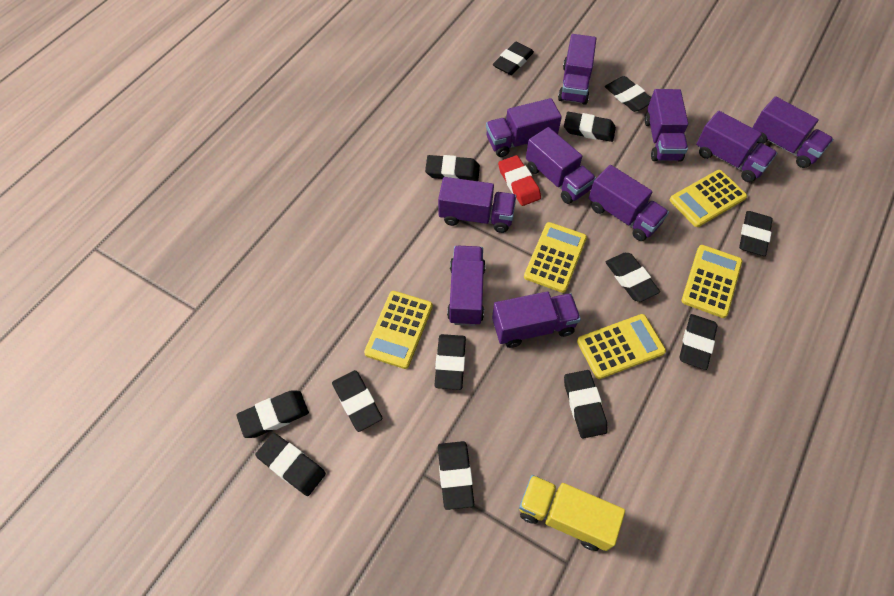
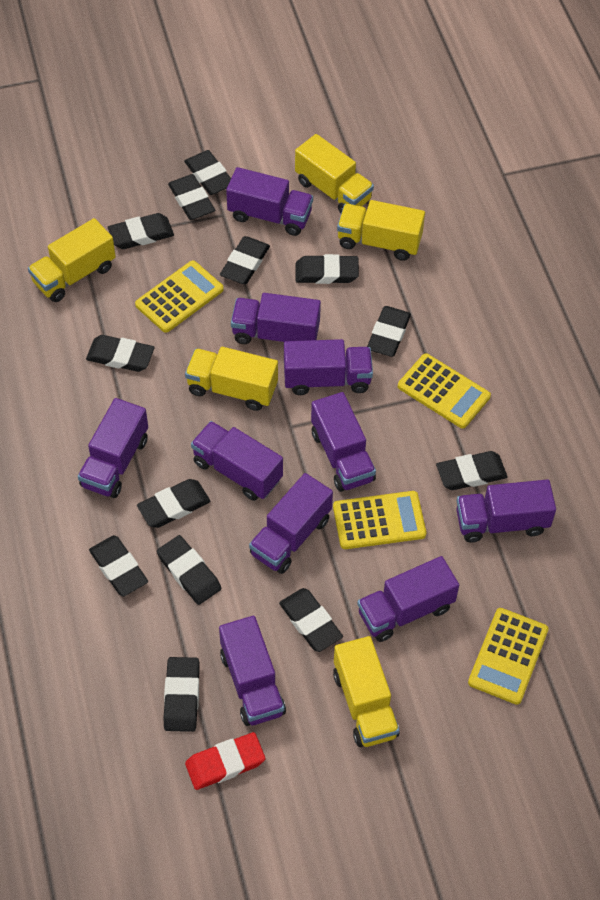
yellow calculator: [364,291,433,369] [524,222,587,293] [577,314,666,379] [670,170,747,227] [681,245,742,318] = 5 -> [135,261,224,333] [333,491,426,549] [398,353,491,428] [468,608,549,705] = 4
yellow truck: [519,475,625,551] = 1 -> [28,218,116,302] [185,347,278,411] [295,134,374,213] [333,636,400,747] [337,200,425,261] = 5

